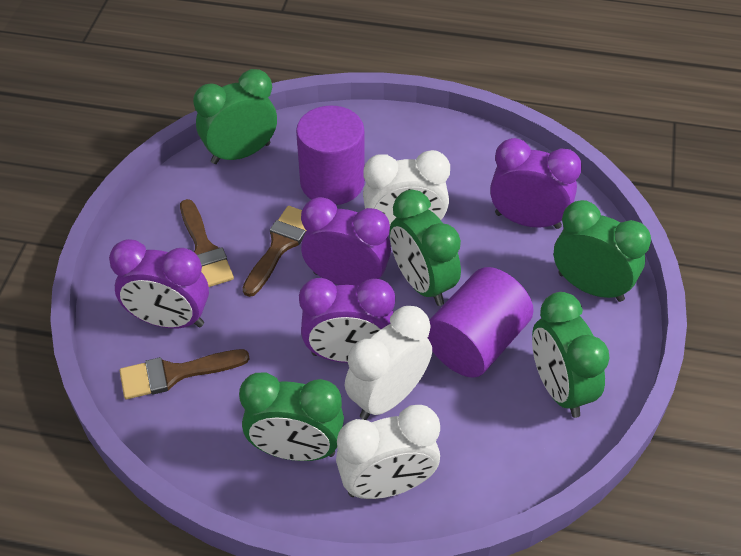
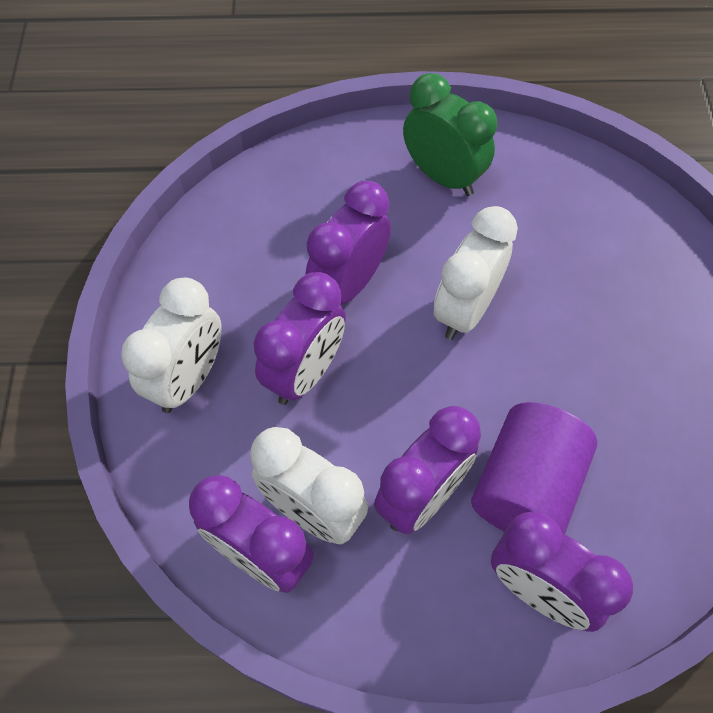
brown brush: [120,349,250,399] [180,199,234,287] [242,206,306,297] = 3 -> none = 0
green clock: [193,69,277,164] [239,372,344,461] [389,190,461,306] [532,292,610,418] [554,200,651,302] = 5 -> [403,73,497,196] = 1
purple clock: [109,239,209,329] [299,278,395,363] [301,197,391,286] [490,138,582,229] = 4 -> [189,476,314,593] [254,272,346,405] [306,181,391,305] [374,406,481,535] [491,511,633,632] = 5
purple cylinder: [296,106,365,205] [427,267,534,378] = 2 -> [471,402,597,534] = 1

